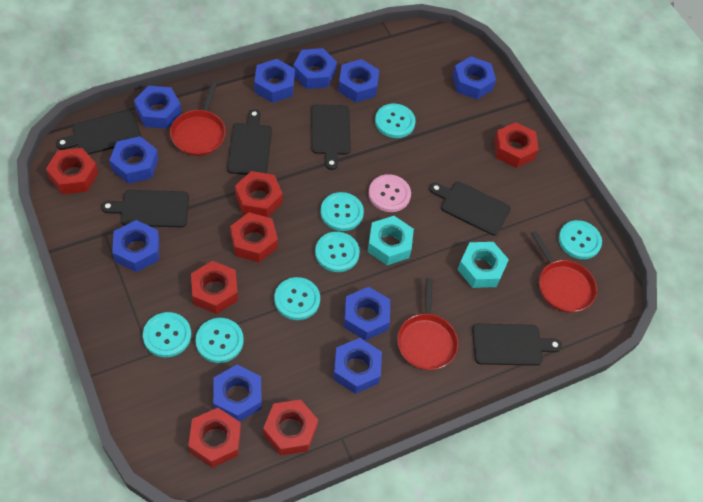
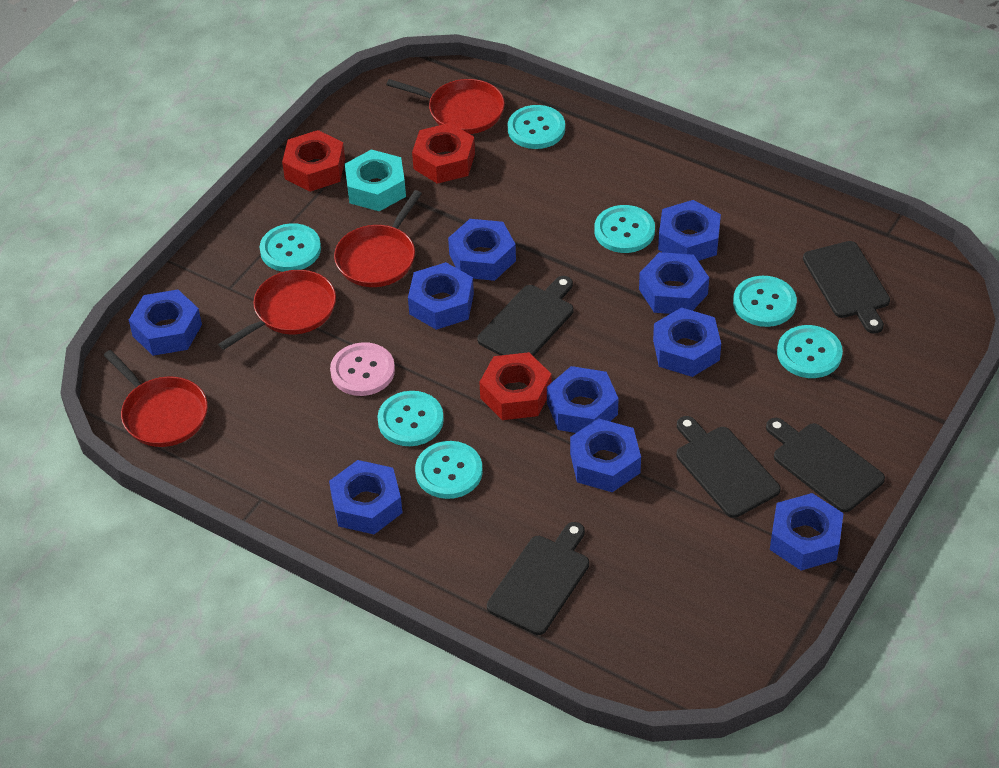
black cutting board: [56,111,142,155] [101,190,189,227] [227,109,272,175] [311,104,351,170] [429,182,511,236] [472,324,562,366] = 6 -> [477,276,573,356] [487,522,589,635] [677,416,781,518] [766,418,885,512] [803,241,890,334] = 5
red nut: [46,148,98,194] [188,408,241,468] [191,261,238,314] [230,212,278,262] [235,171,283,217] [263,399,318,456] [494,122,539,168] = 7 -> [282,130,345,192] [412,123,475,184] [479,352,552,420] = 3
red pan: [170,82,226,156] [397,278,458,370] [531,231,597,313] = 3 -> [104,350,208,447] [218,270,336,350] [334,190,422,287] [386,79,505,134] = 4
turquoise nut: [368,216,414,265] [458,242,509,288] = 2 -> [345,149,406,211] = 1

